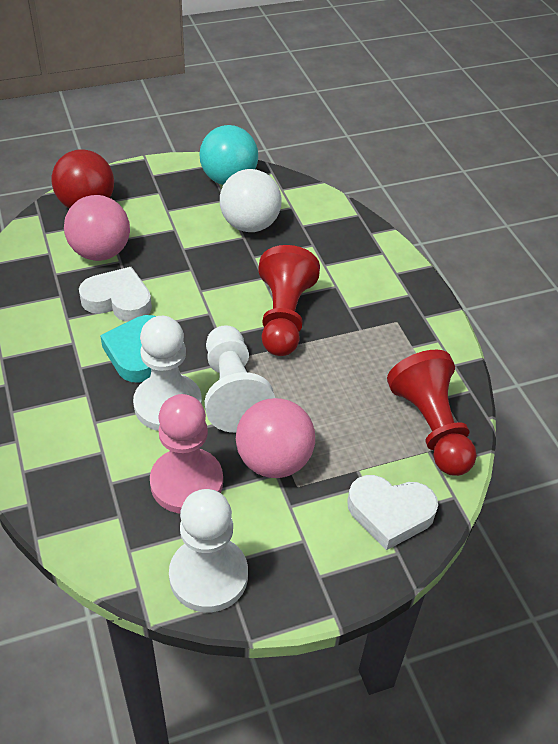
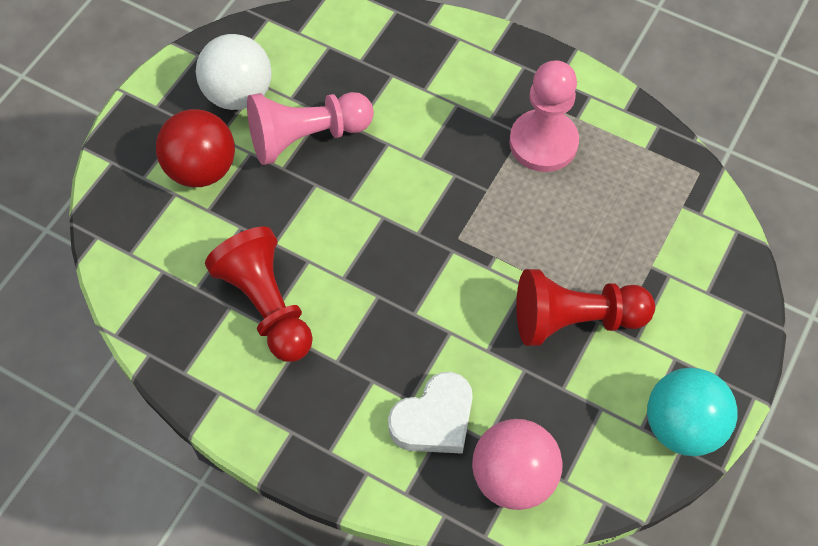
pink ball: [64,195,130,261] [236,398,315,478] = 2 -> [472,419,563,510] = 1
pink pawn: [150,394,223,513] = 1 -> [247,92,374,165] [509,60,579,172] = 2
turquoise heart: [100,315,156,382] = 1 -> none = 0
white heart: [79,267,152,322] [347,475,438,550] = 2 -> [388,372,473,454] = 1
white pawn: [133,316,202,431] [169,489,248,612] [205,326,275,433] = 3 -> none = 0

